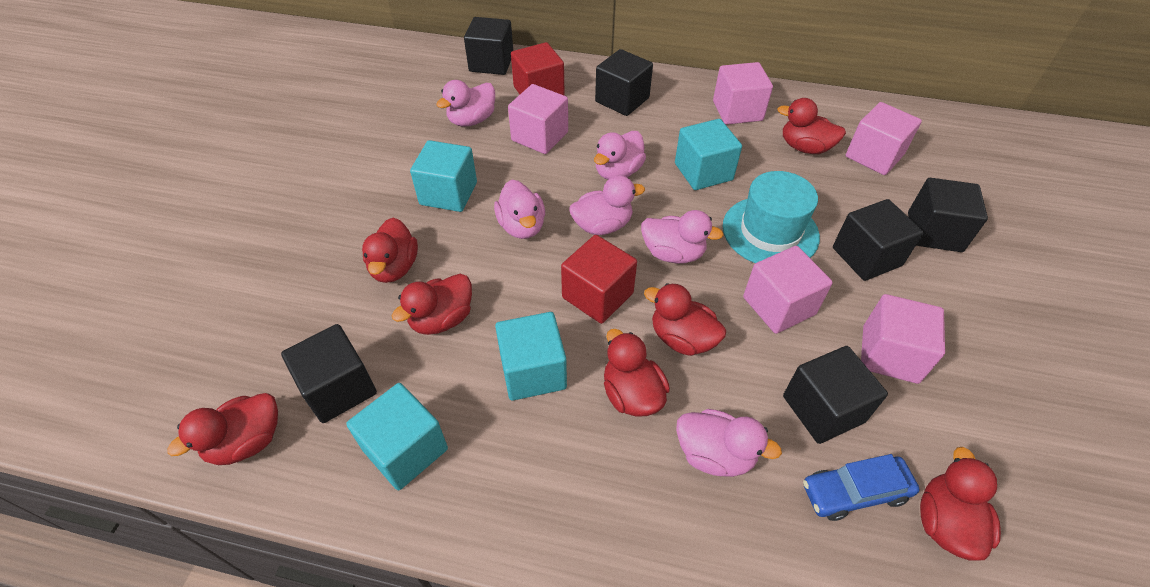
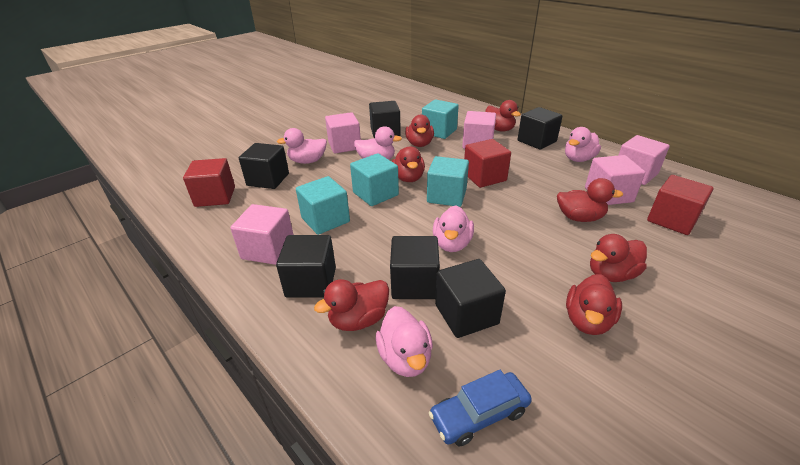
pink duck: [436,80,495,127] [494,180,545,239] [569,175,645,235] [594,131,646,180] [641,210,724,264] [676,409,782,477] = 6 -> [277,128,327,164] [354,126,402,160] [376,306,433,377] [433,205,474,252] [565,127,601,162] = 5
red cube: [511,42,565,95] [561,235,637,324] = 2 -> [183,158,235,207] [464,139,511,188] [647,175,714,235] = 3
turquoise hat: [722,171,820,263] = 1 -> none = 0

